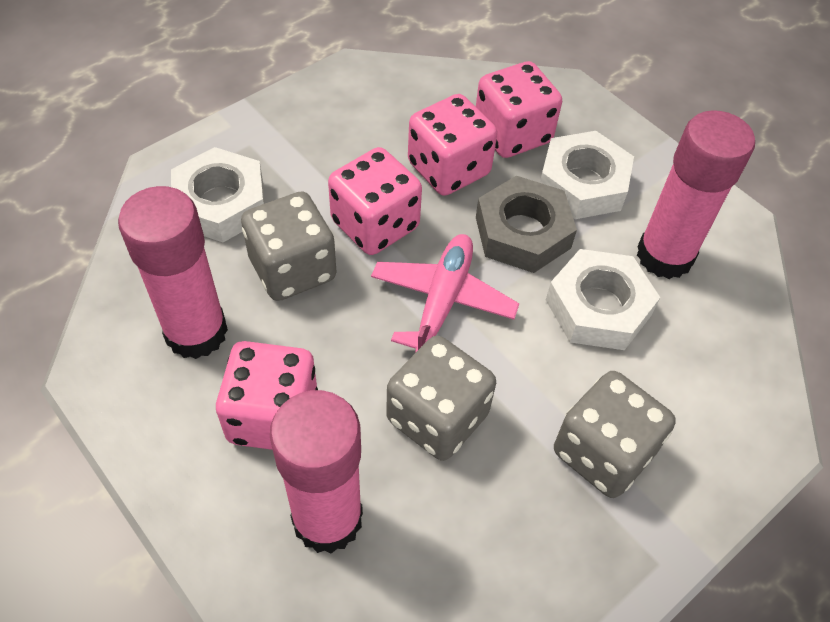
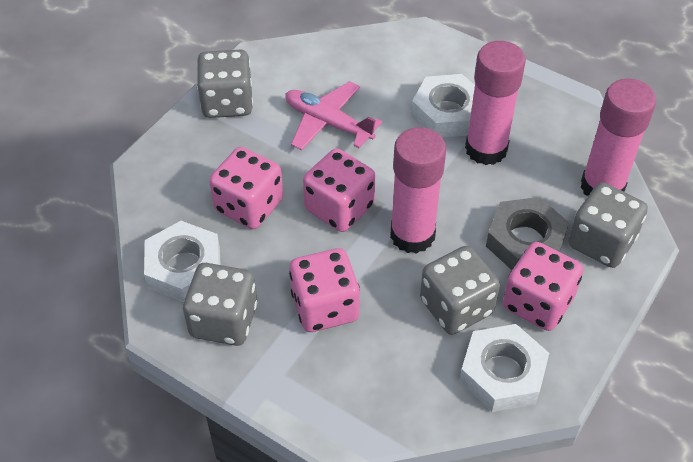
grey dice: [241,191,337,301] [386,336,496,461] [554,371,676,498] = 3 -> [183,263,257,346] [197,50,253,118] [420,246,500,335] [568,182,648,268] = 4

